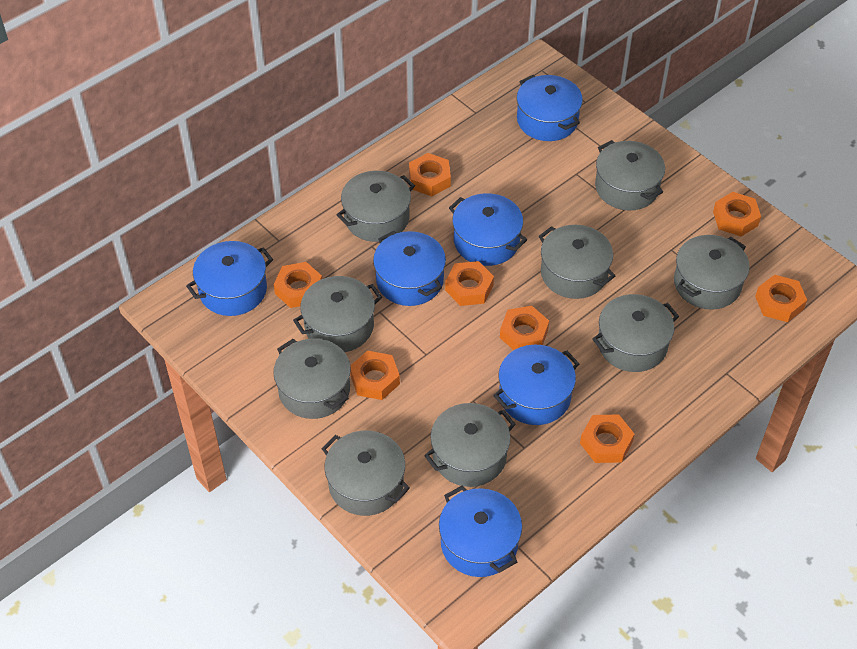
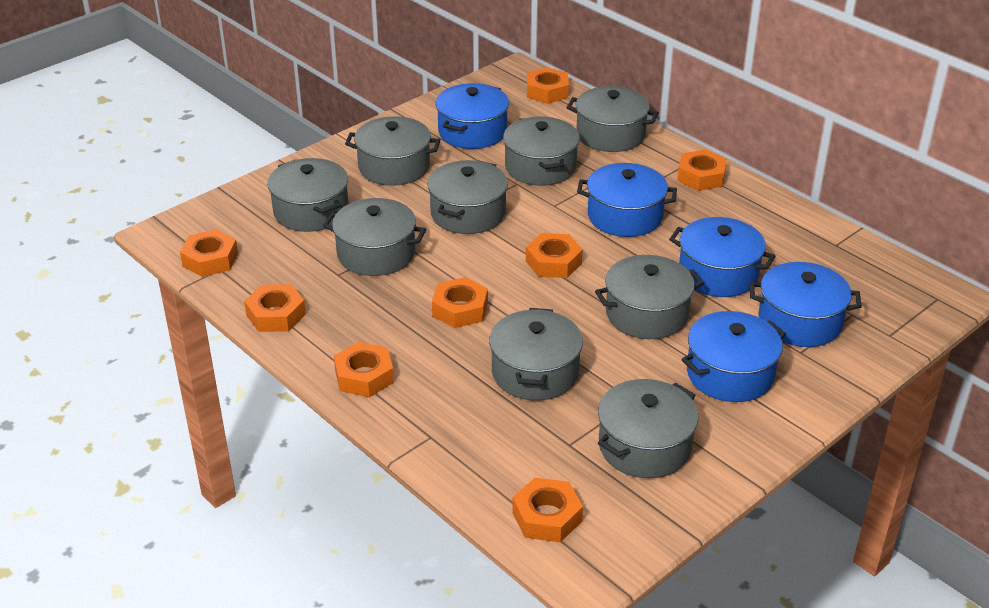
blue pot: [186,241,273,316] [373,231,446,306] [439,485,522,577] [449,193,527,266] [493,345,580,425] [517,75,583,141] = 6 -> [436,83,509,149] [577,163,677,237] [669,217,775,297] [681,311,786,402] [750,262,862,347] = 5

